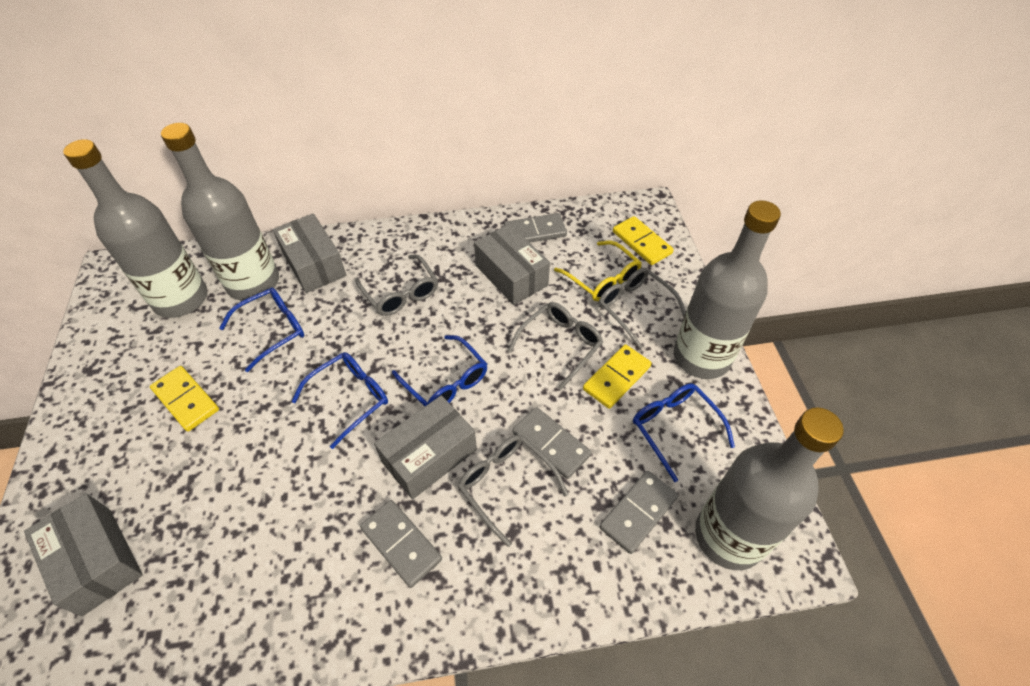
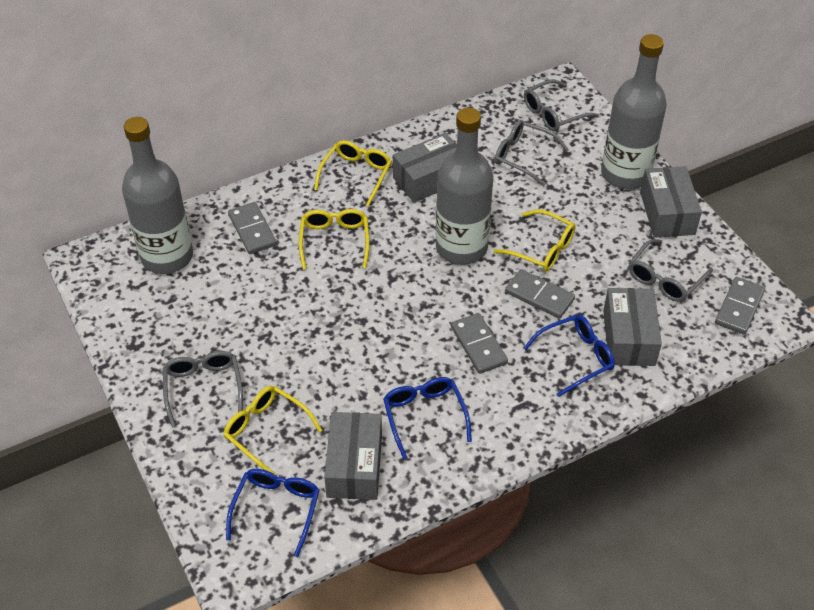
blue glasses: [219,288,304,372] [291,352,388,449] [392,335,487,406] [633,383,735,482] = 4 -> [226,469,320,557] [383,377,472,459] [524,315,615,397] = 3
grey bottle: [63,139,207,318] [161,123,279,301] [674,200,781,379] [695,407,844,570] = 4 -> [122,117,193,274] [435,108,493,265] [601,34,667,190] = 3
yellow domino: [150,366,219,432] [583,344,652,409] [613,216,674,265] = 3 -> none = 0
yellow glasses: [554,241,642,301] = 1 -> [223,386,322,475] [299,209,369,270] [314,140,392,207] [493,210,576,272] = 4

